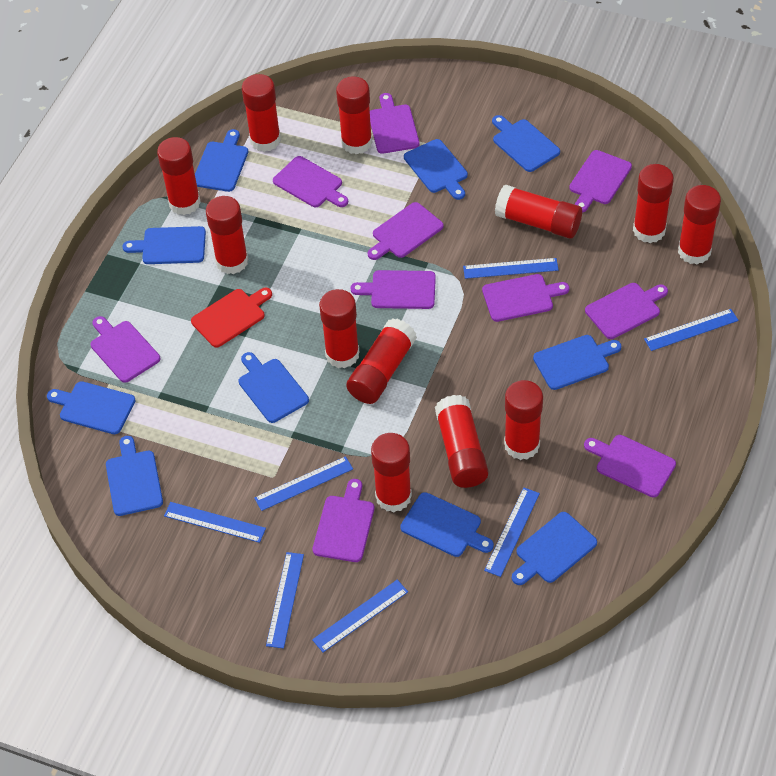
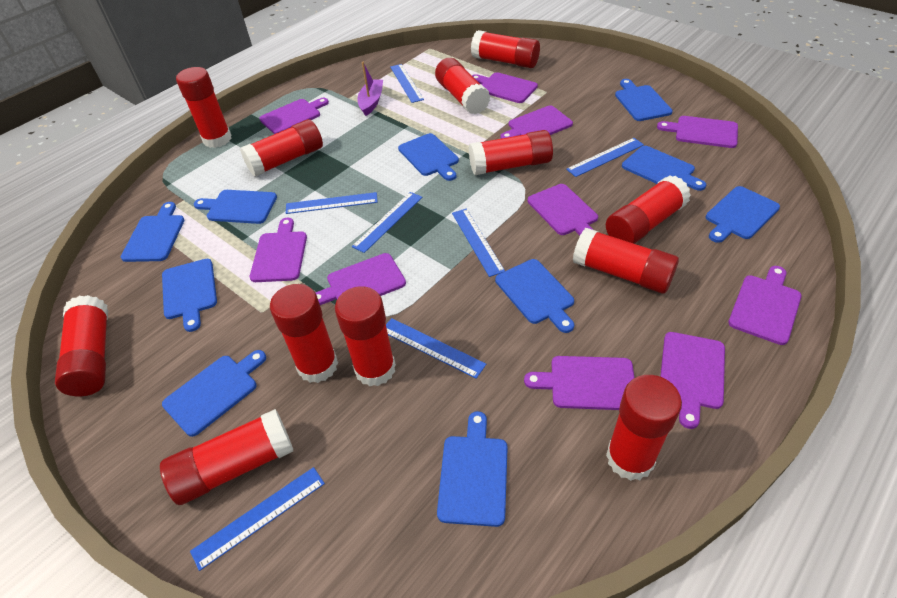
purple boat: none = 0 -> [358,62,383,116] = 1
red cutting board: [191,288,272,348] = 1 -> none = 0

